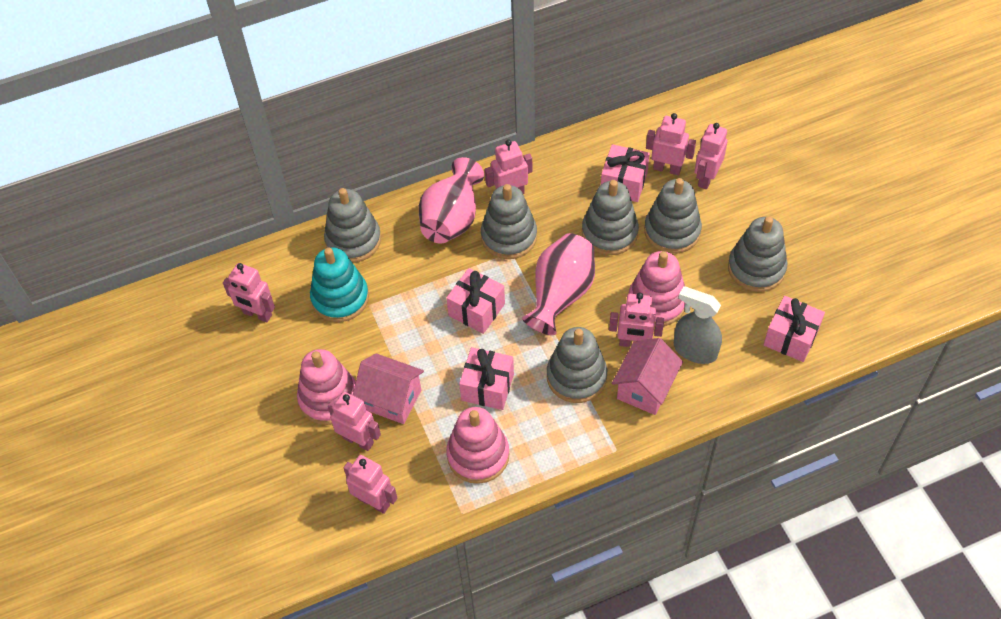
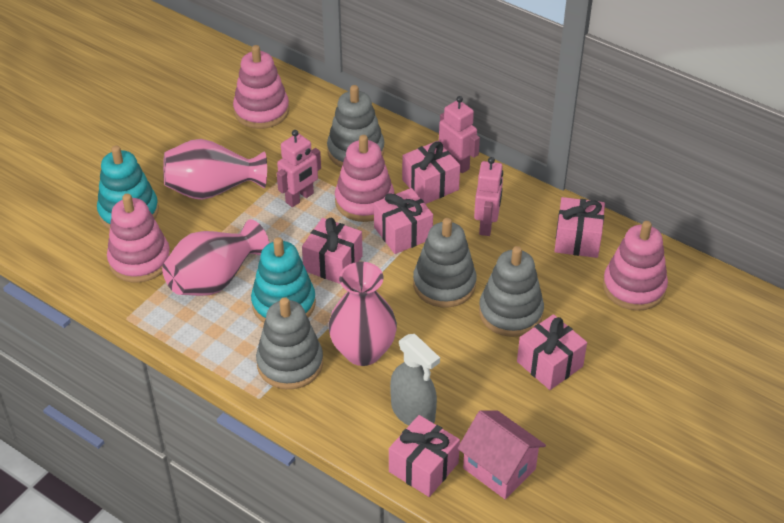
grey stacking toy: [324,188,381,263] [481,184,537,259] [547,327,607,403] [582,180,639,255] [644,178,702,254] [728,216,787,292] = 6 -> [256,297,323,389] [327,85,384,168] [413,218,477,307] [479,246,544,337] = 4
pink gift: [446,268,505,334] [459,347,514,410] [601,144,650,202] [764,296,825,362] = 4 -> [302,218,363,284] [374,188,433,254] [389,415,460,497] [402,141,460,204] [517,314,587,390] [554,197,605,258] = 6
pink house: [353,353,424,424] [612,338,683,415] = 2 -> [457,410,546,499] = 1
pink robot: [223,263,275,322] [328,392,381,451] [344,455,397,514] [485,140,532,194] [609,293,664,347] [646,113,696,175] [695,123,728,189] = 7 -> [277,130,321,207] [439,96,480,173] [474,157,503,236] = 3
pink stacking toy: [297,349,356,425] [446,407,510,484] [629,251,686,326] = 3 -> [107,194,170,283] [233,45,289,129] [335,135,394,222] [603,221,668,311] = 4
pink vase: [419,157,484,244] [522,233,595,335] = 2 -> [162,220,269,296] [163,139,267,200] [328,262,397,366] = 3
turquoise stacking toy: [310,247,369,322] = 1 -> [97,145,159,230] [251,237,316,323] = 2

